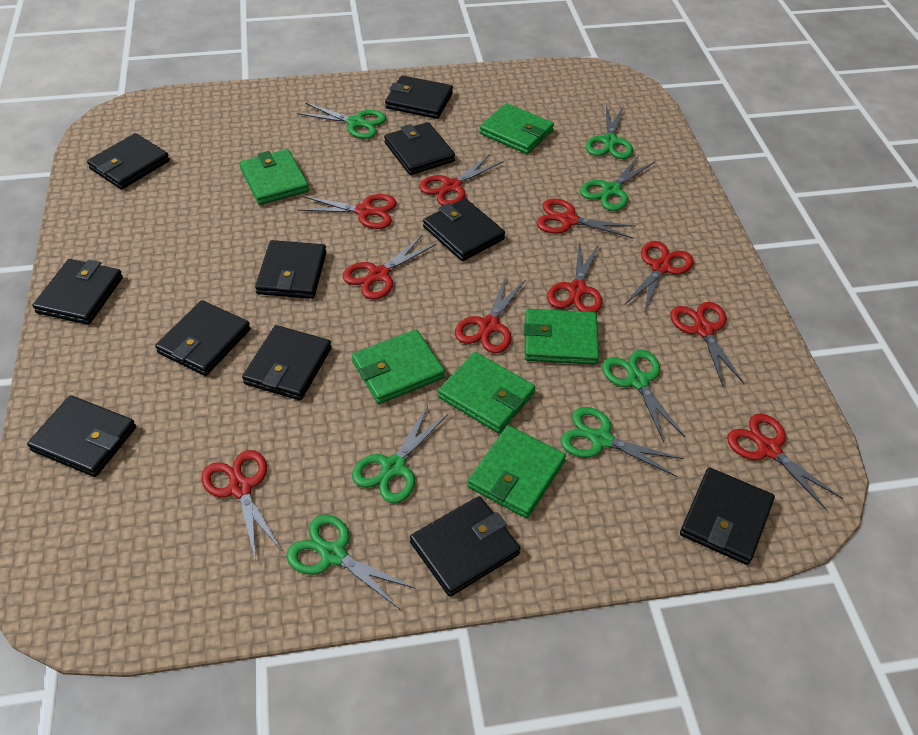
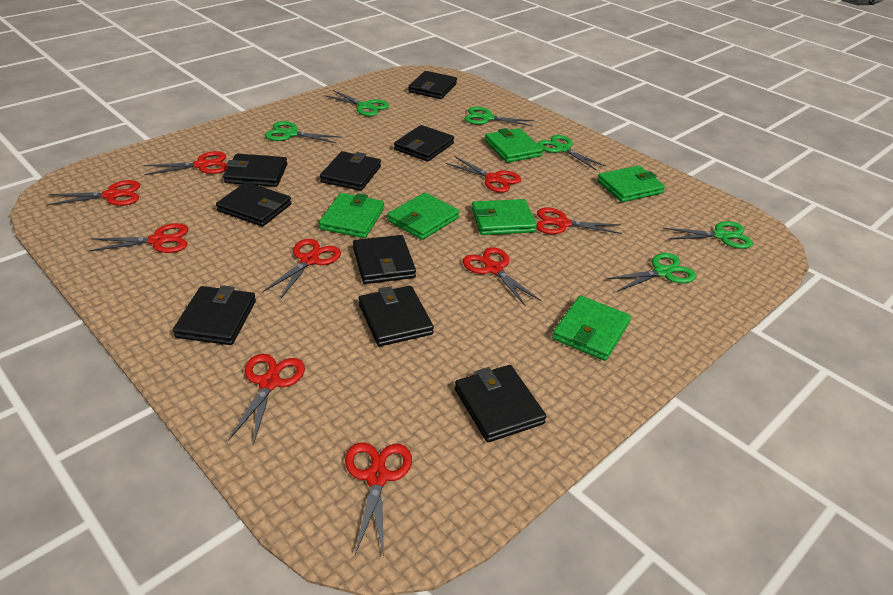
black wallet: [27,395,136,477] [32,259,123,325] [87,133,170,189] [155,300,251,376] [242,325,332,400] [255,240,326,299] [384,122,455,175] [385,75,453,119] [410,496,521,597] [423,198,505,261] [680,467,775,565] = 11 -> [173,285,256,345] [216,182,291,227] [223,154,287,187] [320,151,381,191] [353,235,416,284] [359,286,434,346] [394,125,454,162] [408,71,457,99] [455,365,547,442] = 9
green scissors: [286,514,416,609] [298,103,386,139] [352,405,448,503] [560,407,684,477] [580,155,655,211] [586,105,633,159] [602,350,685,443] = 7 -> [265,121,340,143] [324,90,389,116] [465,107,534,127] [537,135,606,170] [606,253,696,292] [663,221,753,249] = 6
red scissors: [201,450,282,559] [298,194,397,229] [343,235,436,300] [419,154,504,206] [455,275,526,353] [536,199,636,238] [547,240,602,313] [624,241,693,313] [671,302,744,386] [727,413,843,511] = 10 -> [47,180,140,206] [89,223,188,253] [144,151,228,175] [228,354,305,445] [263,239,341,298] [345,442,412,556] [446,157,521,193] [463,247,541,307] [536,208,622,234] = 9

